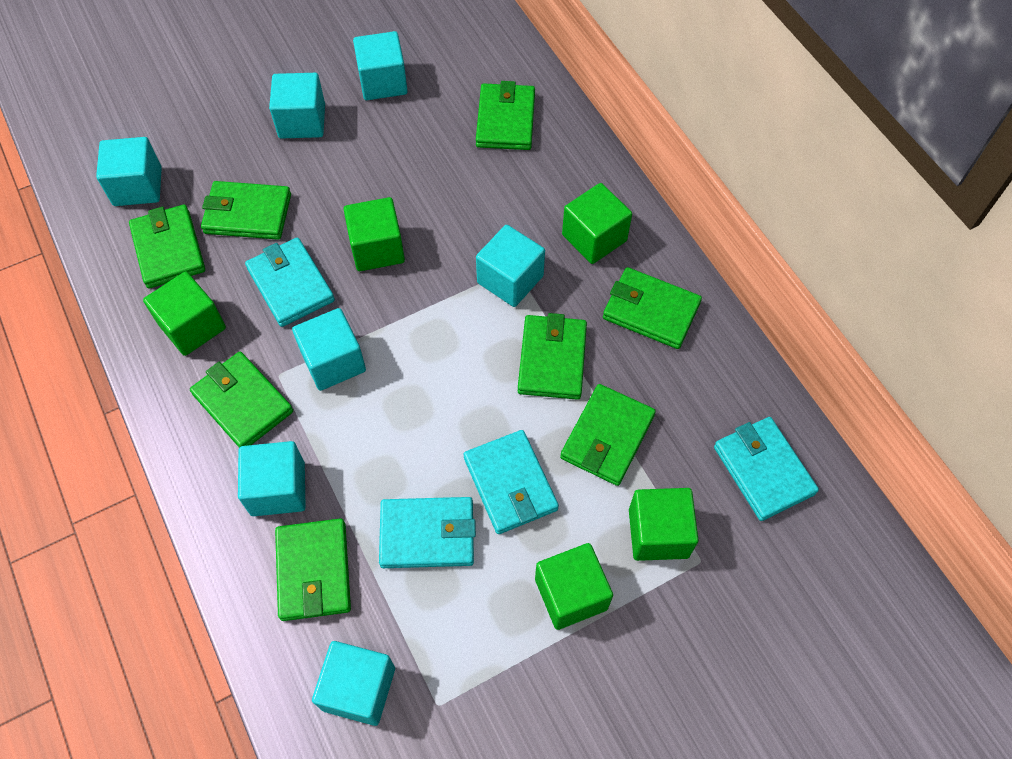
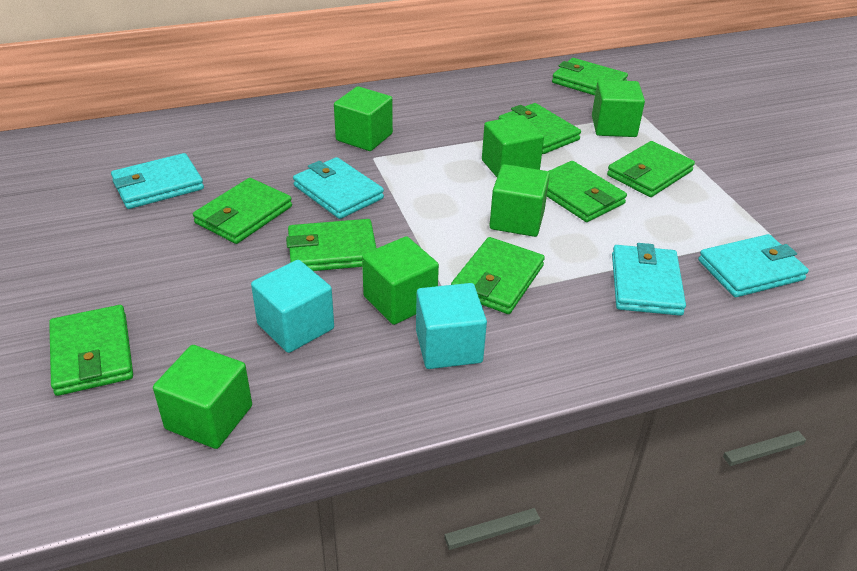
green cube: [143,272,226,356] [344,197,405,271] [535,543,613,630] [562,183,632,264] [629,488,699,561] = 5 -> [153,345,252,449] [334,86,393,151] [362,236,439,325] [482,115,544,177] [489,164,550,237] [592,80,645,137] = 6
turquoise cube: [96,137,162,206] [238,441,306,516] [269,73,325,139] [292,308,366,391] [312,641,395,726] [353,31,408,100] [476,225,545,307] = 7 -> [251,260,334,353] [416,283,487,369] = 2

